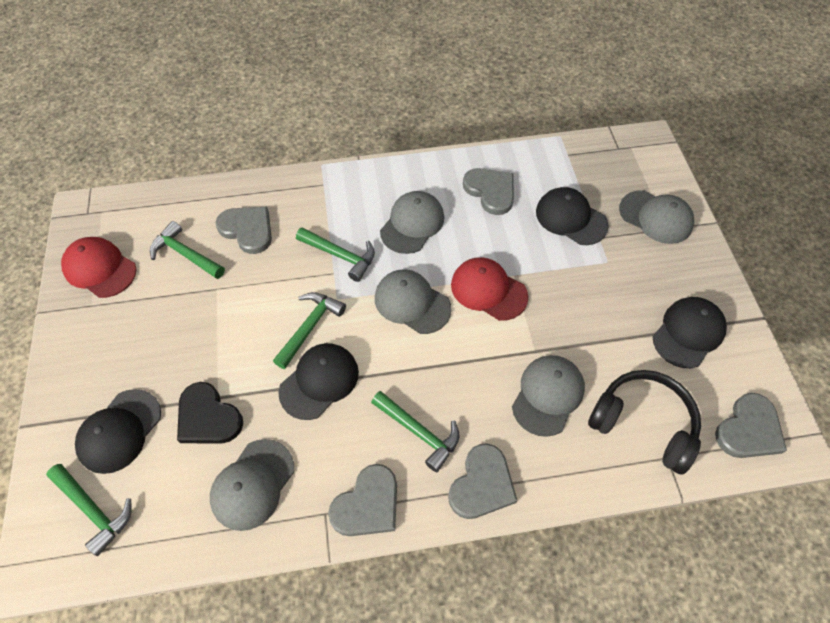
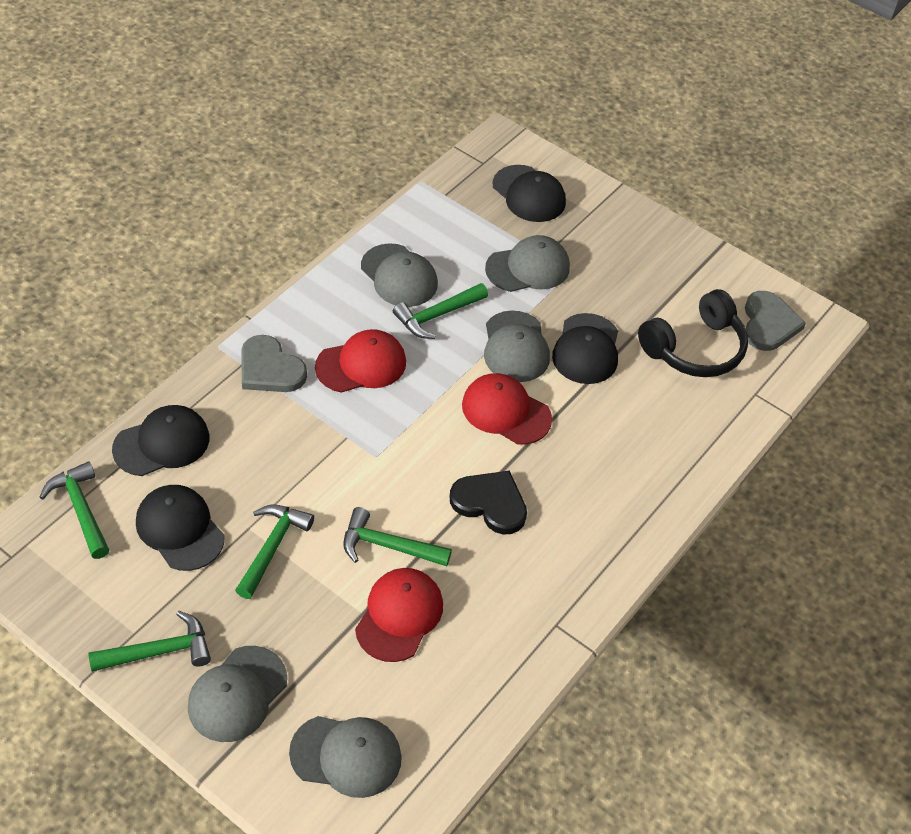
grey heart: [215,207,272,254] [328,464,397,536] [448,443,518,519] [463,168,514,215] [715,393,787,458] = 5 -> [241,335,307,392] [745,291,806,351] = 2
red cap: [61,237,137,298] [451,257,528,321] = 2 -> [315,329,406,393] [355,568,443,662] [462,373,552,445] = 3

